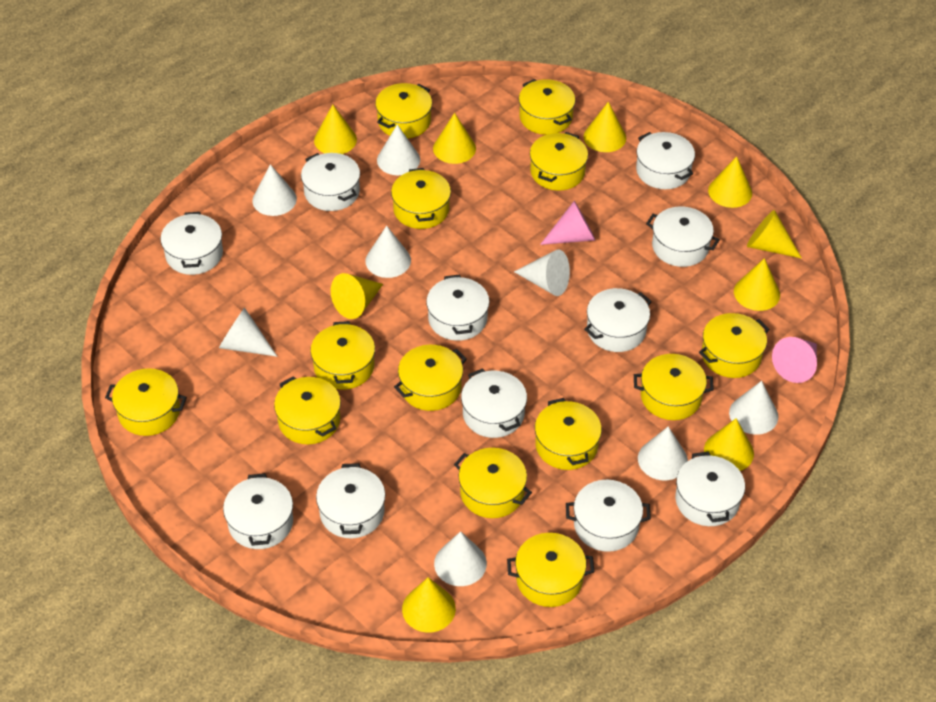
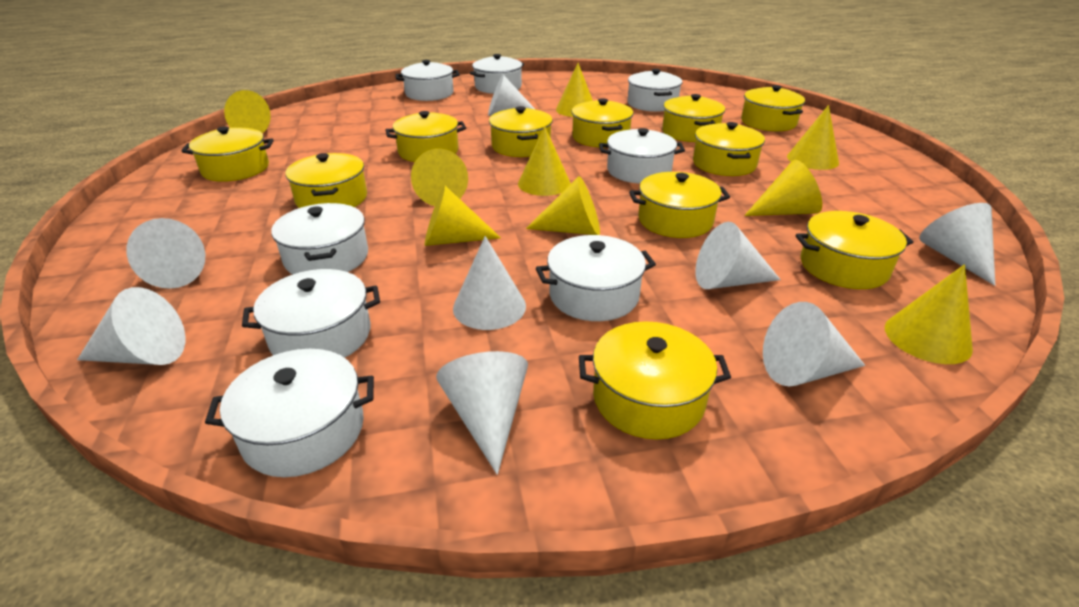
pink cone: [540,201,595,245] [772,337,817,383] = 2 -> none = 0
white pot: [161,212,223,275] [223,473,293,549] [301,153,360,211] [316,463,385,538] [426,275,489,341] [461,368,527,438] [566,480,651,552] [584,288,652,352] [636,132,695,189] [646,206,720,267] [675,452,745,526] = 11 -> [205,349,374,477] [242,269,380,358] [271,203,368,275] [396,60,460,101] [470,54,524,94] [536,235,656,321] [599,128,685,184] [627,69,683,112] = 8
yellow pot: [105,368,187,436] [274,376,341,444] [310,321,375,389] [375,83,432,138] [391,168,451,229] [394,345,467,411] [454,448,532,518] [507,533,594,607] [519,79,575,135] [530,132,588,191] [535,398,602,470] [634,354,714,420] [699,313,770,378] = 13 -> [181,126,274,182] [285,153,367,208] [386,111,466,162] [489,106,553,157] [572,98,633,148] [579,321,731,439] [629,172,730,238] [662,94,725,142] [693,122,765,176] [741,85,805,131] [795,211,913,289] = 11

